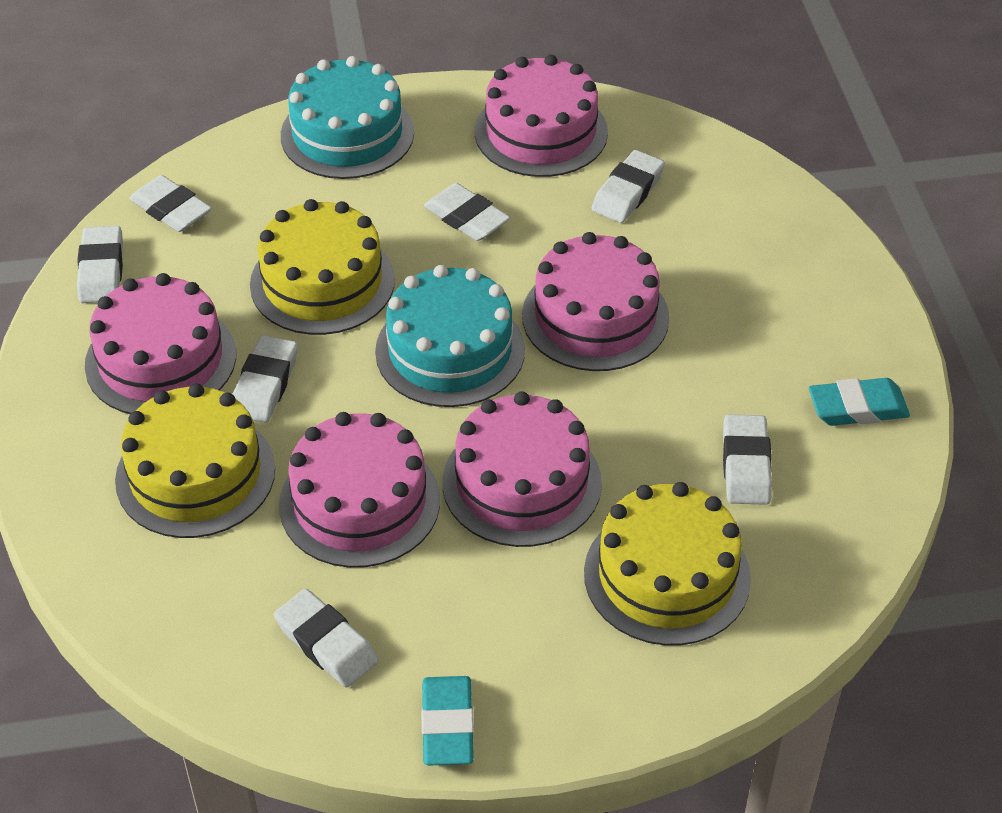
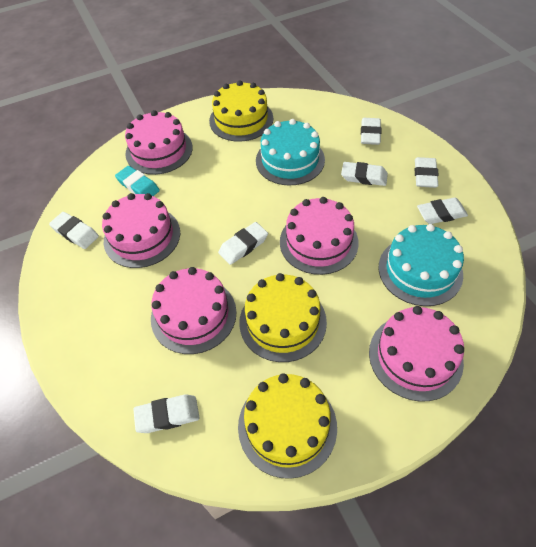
turquoise eraser: [421,676,474,766] [809,378,910,426] = 2 -> [115,166,160,196] = 1

